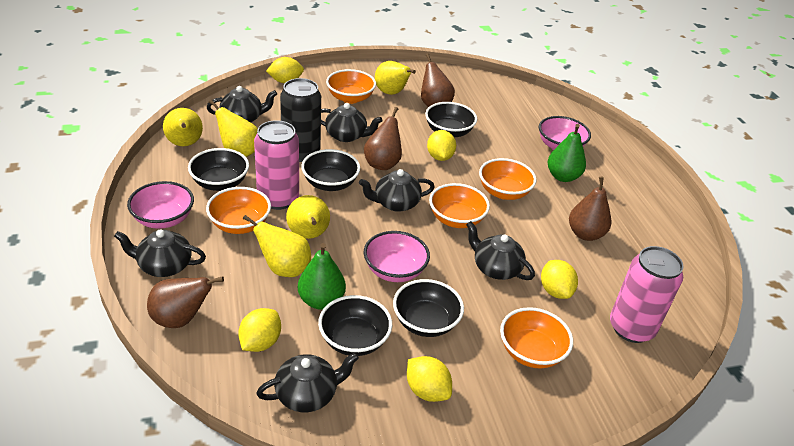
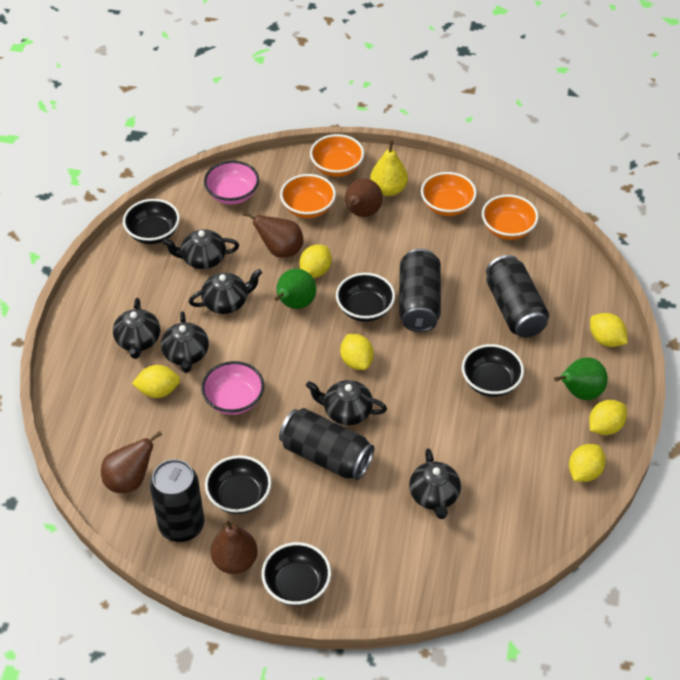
black can: [280,78,321,162] = 1 -> [150,459,205,542] [279,408,374,480] [399,249,441,332] [486,255,549,338] = 4
orange bowl: [206,187,271,234] [326,69,376,104] [429,183,490,228] [479,158,536,200] [500,307,573,368] = 5 -> [280,174,336,218] [310,134,364,177] [421,172,477,216] [482,194,539,240] = 4
pink bowl: [127,181,194,229] [364,231,430,282] [539,116,591,150] = 3 -> [201,361,264,415] [204,161,259,205] = 2
pink can: [254,120,299,210] [610,246,684,343] = 2 -> none = 0
yellow lemon: [238,308,281,352] [266,57,304,83] [407,356,452,402] [427,130,456,161] [541,260,578,299] = 5 -> [132,365,180,398] [299,244,332,278] [340,334,374,370] [569,444,606,482] [589,400,627,435] [590,313,628,347] = 6
yellow pear: [163,108,203,146] [209,100,258,157] [243,215,311,277] [286,195,330,239] [375,61,416,95] = 5 -> [370,140,408,196] = 1

